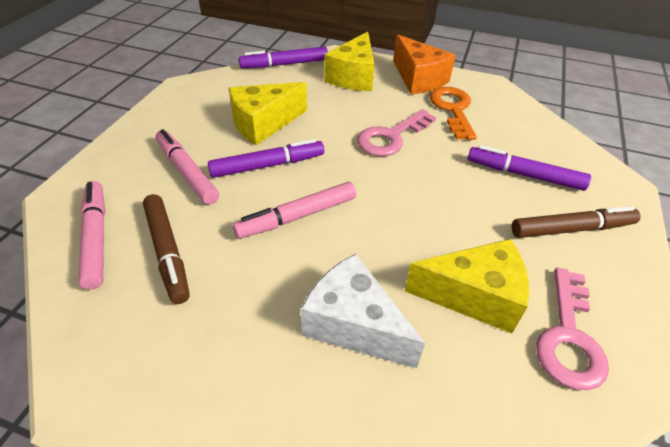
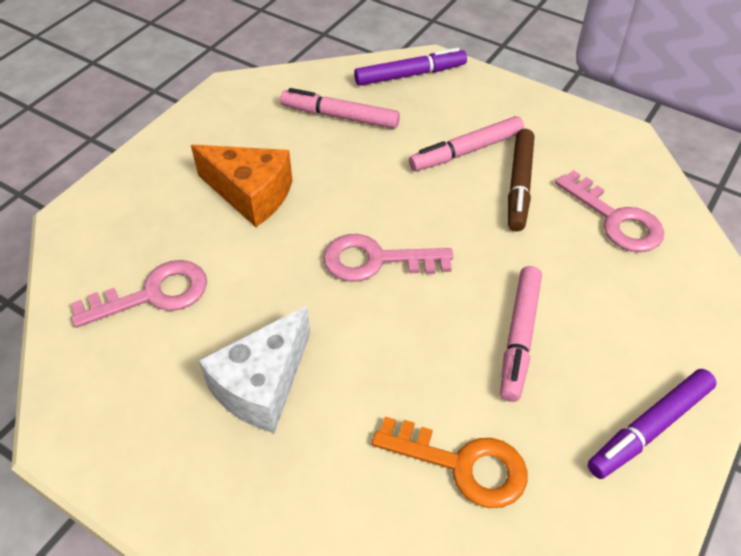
brown marker: [143,194,190,304] [512,206,641,238] = 2 -> [508,129,534,231] = 1
pink key: [357,109,436,156] [536,268,609,390] = 2 -> [71,260,207,328] [323,234,453,282] [555,170,664,252] = 3
purple marker: [208,139,324,178] [239,47,328,68] [468,145,591,191] = 3 -> [354,47,467,86] [587,369,716,479] = 2
yellow cheese: [229,82,307,145] [324,32,375,91] [405,239,529,334] = 3 -> none = 0

